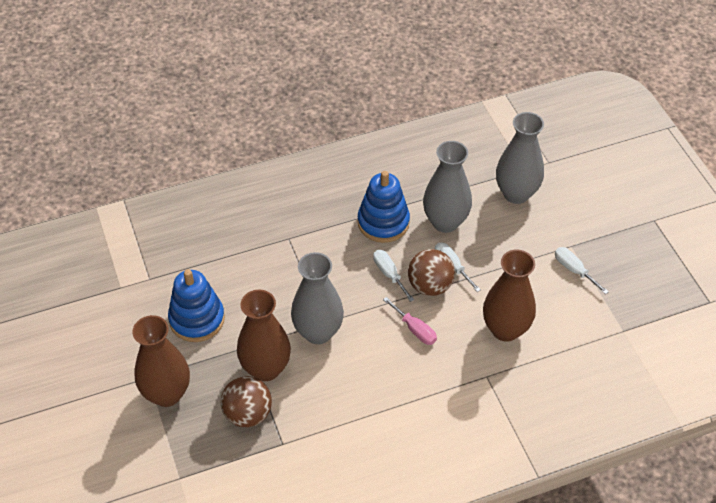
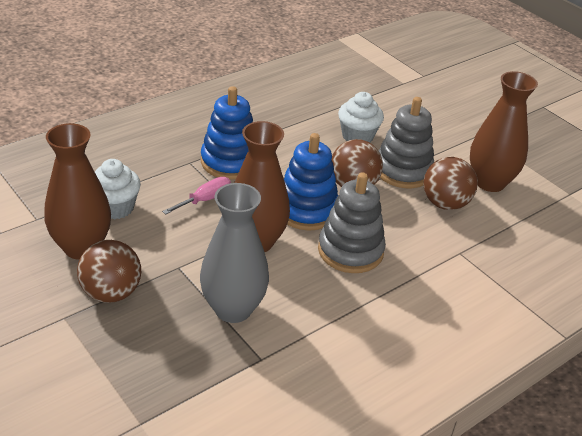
brown ball: [221,376,272,427] [408,249,455,296] = 2 -> [77,240,141,303] [332,139,383,187] [424,157,478,210] = 3
grey stacking toy: none = 0 -> [318,172,386,273] [378,97,434,188] = 2
grey vase: [291,252,344,344] [423,141,472,233] [496,112,544,204] = 3 -> [200,183,269,323] = 1
white cupcake: none = 0 -> [95,159,141,219] [338,92,384,143] = 2
white screwdriver: [373,250,414,302] [435,242,481,292] [555,247,609,294] = 3 -> none = 0

